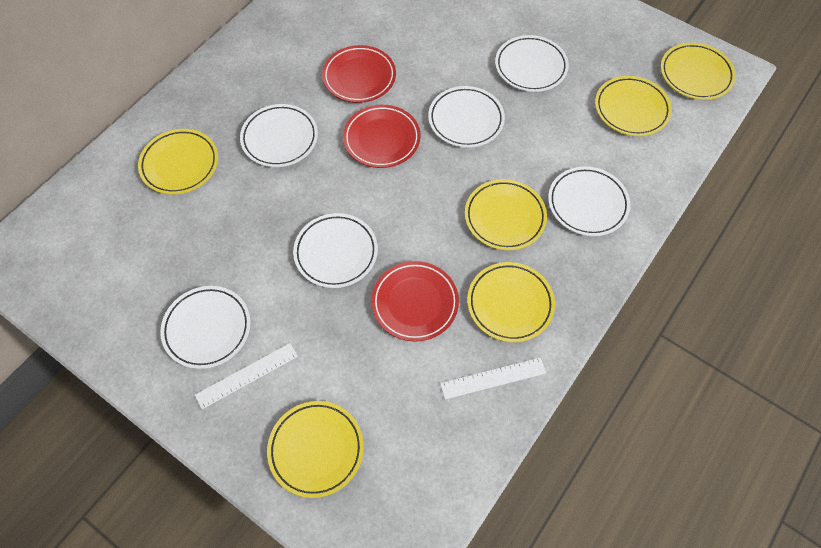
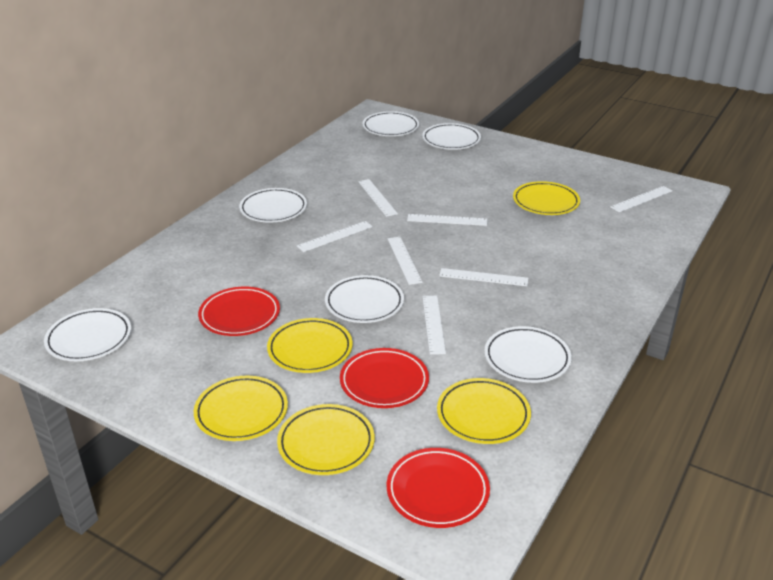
white ruler: [195,343,298,409] [440,358,546,399] = 2 -> [297,221,373,252] [358,179,398,217] [387,237,423,285] [407,214,487,226] [422,296,446,355] [439,268,528,286] [610,186,672,213] = 7
yellow plate: [138,129,218,195] [267,401,364,498] [465,179,547,250] [467,262,555,342] [595,76,672,136] [661,43,736,100] = 6 -> [194,376,288,441] [267,318,353,373] [277,404,375,475] [437,378,531,444] [513,181,580,215] = 5

